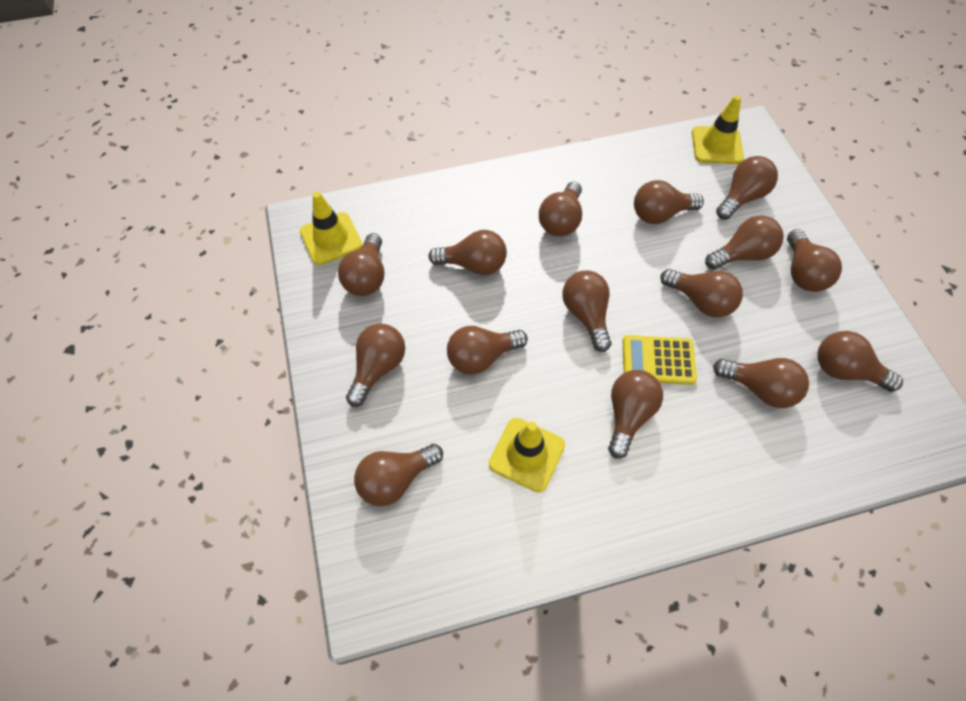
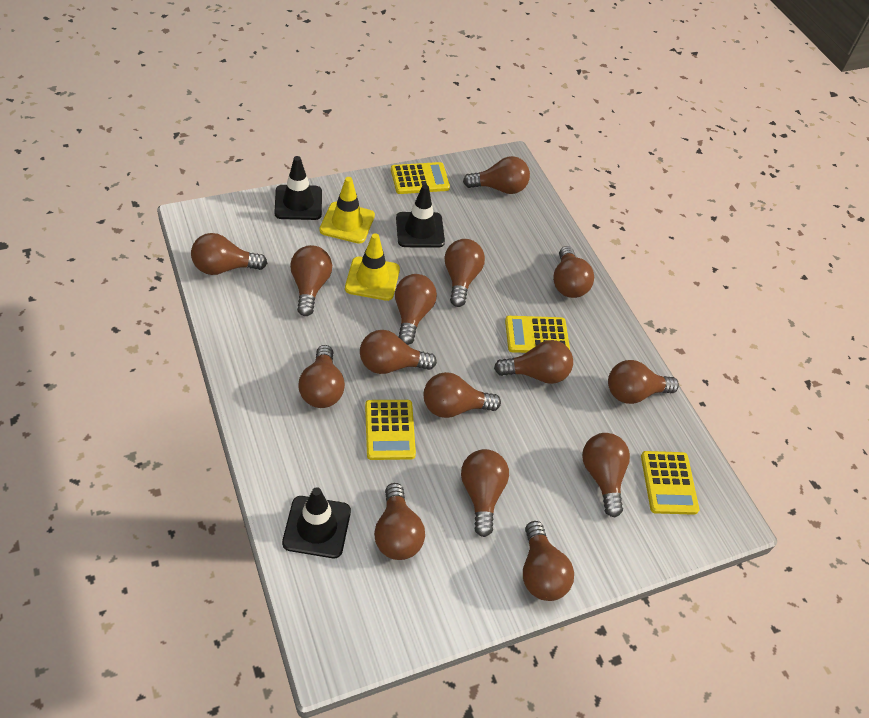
black traffic cone: none = 0 -> [274,156,322,220] [282,487,351,558] [396,185,445,248] = 3
yellow calculator: [622,335,697,385] = 1 -> [365,400,416,460] [391,162,450,194] [505,316,570,353] [641,451,699,515] = 4
yellow traffic cone: [300,192,363,265] [489,418,565,492] [692,95,744,164] = 3 -> [319,177,375,244] [345,233,400,301] = 2

